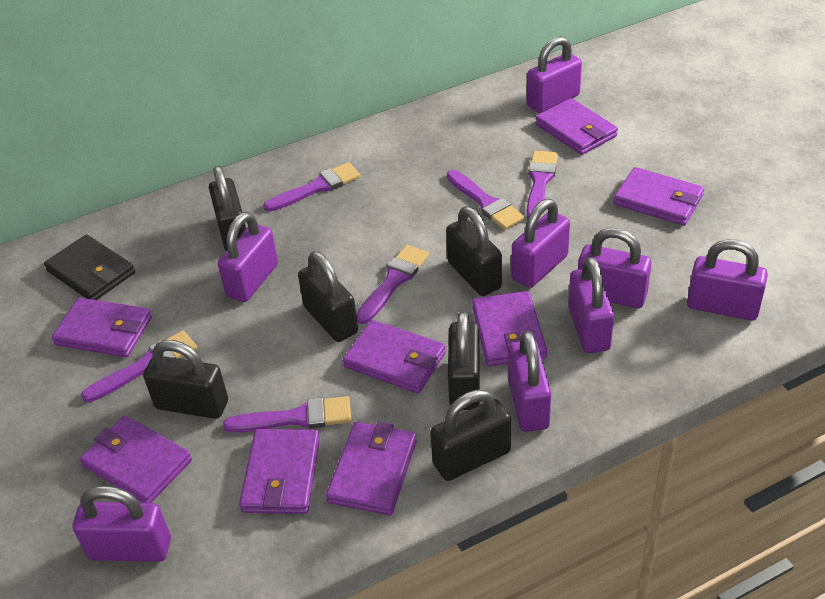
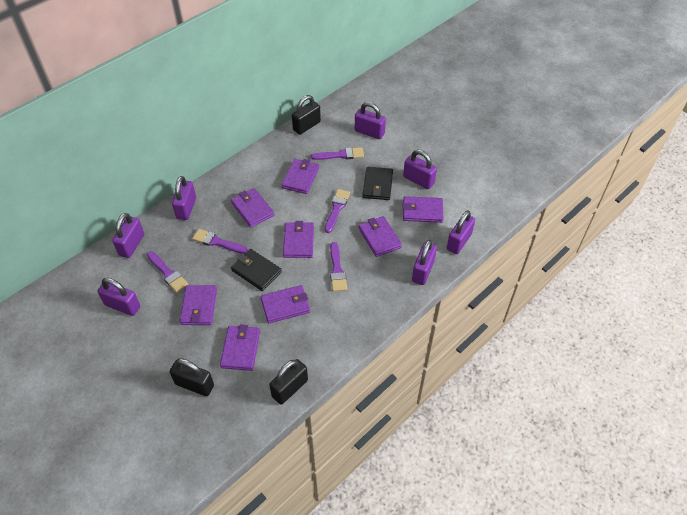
black padlock: [143,340,228,419] [209,166,246,251] [298,251,358,342] [430,390,511,481] [446,206,502,296] [448,311,480,410] = 6 -> [170,359,214,396] [269,359,308,404] [292,95,321,135] = 3
black wallet: [44,234,135,300] = 1 -> [231,249,282,291] [362,167,393,200] = 2
purple brush: [81,331,197,402] [223,396,351,433] [263,162,360,212] [356,245,429,324] [447,170,525,230] [526,151,558,220] = 6 -> [147,251,188,293] [192,229,248,254] [311,147,364,160] [325,189,350,233] [330,242,347,292] = 5
purple padlock: [73,485,171,562] [218,212,278,302] [508,330,551,432] [511,199,570,288] [527,36,582,113] [568,256,614,353] [578,228,652,308] [687,239,768,321] = 8 -> [98,278,140,316] [112,213,144,258] [172,176,196,220] [355,102,386,139] [403,150,437,189] [412,240,437,285] [447,210,475,254] = 7

